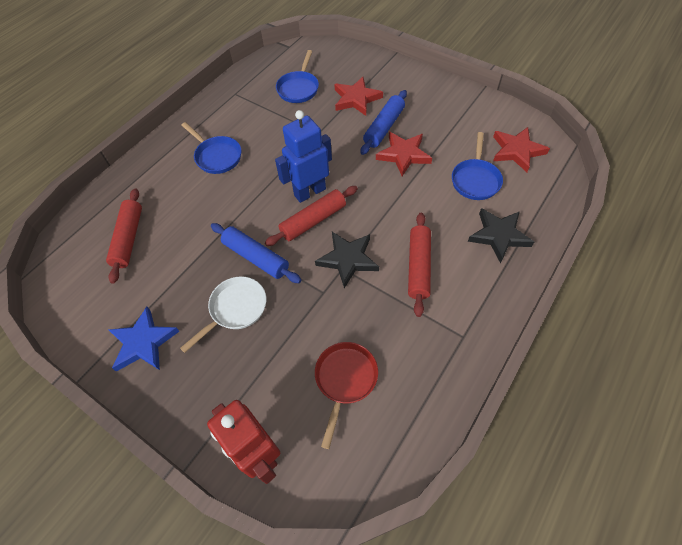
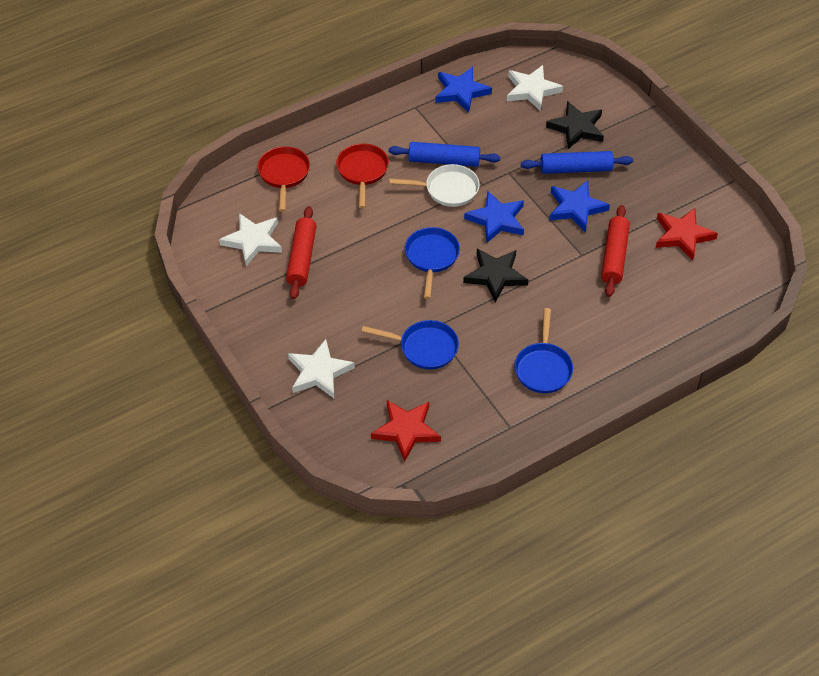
blue robot: [275,110,332,203] = 1 -> none = 0
blue star: [109,307,180,372] = 1 -> [435,67,492,113] [464,191,524,243] [549,181,610,232] = 3
red pan: [315,342,378,449] = 1 -> [257,146,310,212] [336,143,389,209] = 2
red robot: [207,400,280,484] = 1 -> none = 0
red rolling pin: [106,188,142,284] [265,186,358,246] [408,213,431,317] = 3 -> [286,206,317,299] [601,205,630,297] = 2
red star: [334,77,383,116] [376,132,432,176] [493,127,550,172] = 3 -> [371,400,441,462] [656,208,718,261] = 2
white star: none = 0 -> [219,213,282,266] [288,339,355,398] [507,65,563,111] = 3

